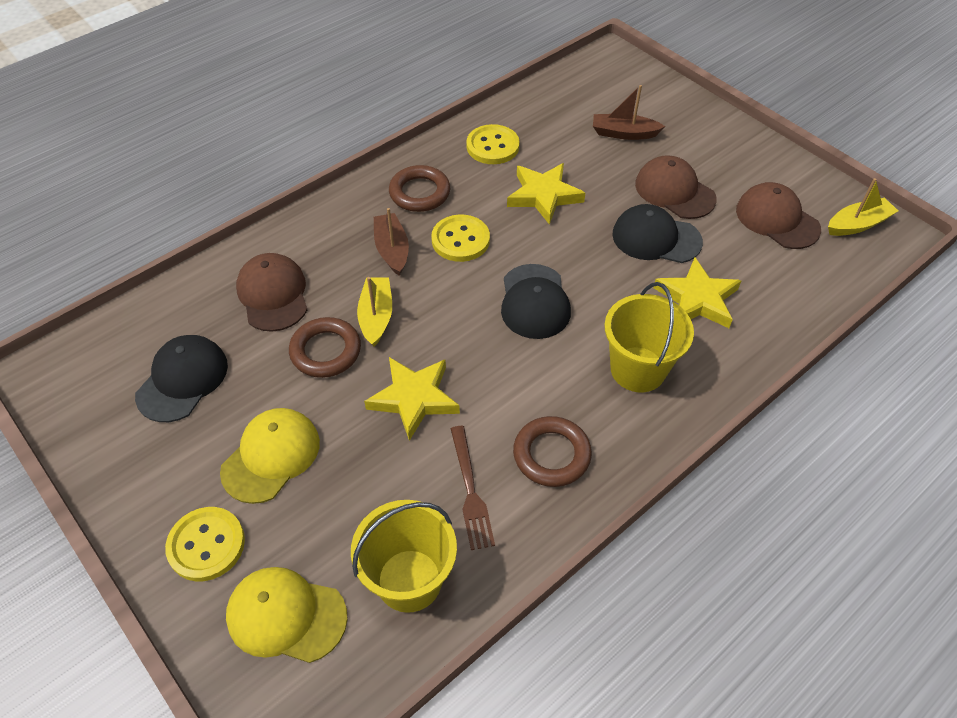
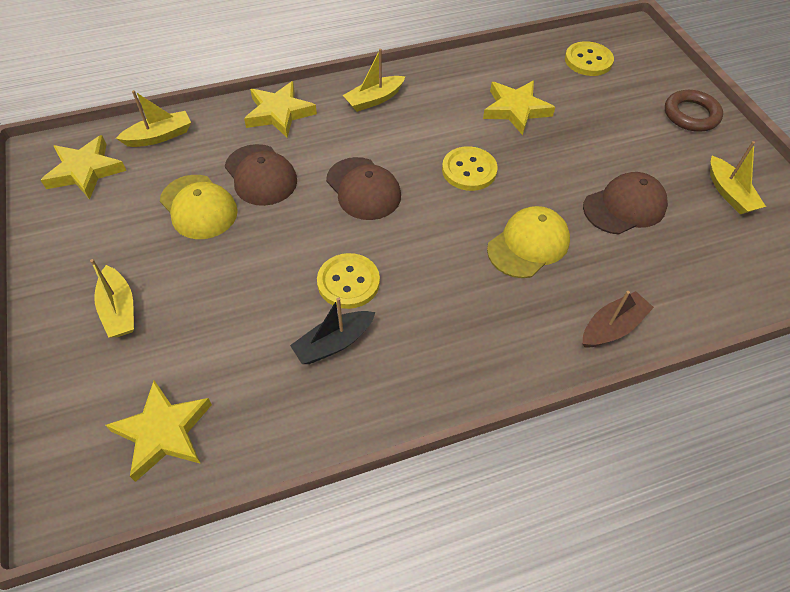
black boat: none = 0 -> [290,297,376,364] = 1
black cap: [135,335,228,422] [501,264,571,339] [612,204,703,263] = 3 -> none = 0
brown boat: [374,208,409,276] [593,85,665,140] = 2 -> [583,291,654,347] = 1
brown fork: [450,426,495,550] = 1 -> none = 0
brown ring: [289,317,361,378] [389,165,450,212] [513,416,592,487] = 3 -> [665,90,723,132] = 1
yellow boat: [357,277,392,347] [828,178,898,236] = 2 -> [90,259,134,338] [116,90,191,147] [342,49,405,112] [710,141,766,214] = 4
yellow bucket: [351,500,457,613] [604,282,694,392] = 2 -> none = 0
yellow star: [364,357,460,441] [507,163,585,225] [653,257,741,328] = 3 -> [41,135,127,200] [105,380,212,482] [244,81,317,138] [483,81,555,135] = 4

